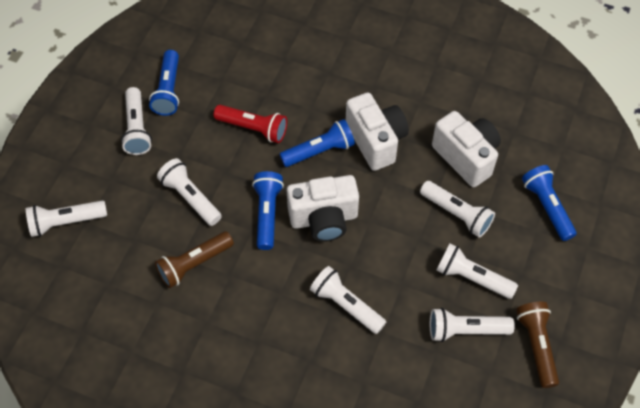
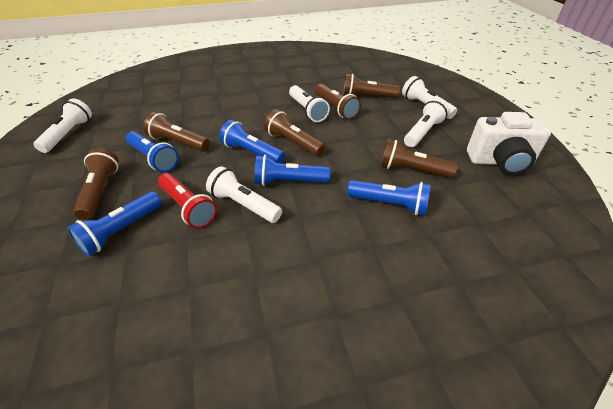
blue flashlight: [149,50,179,116] [252,171,284,250] [280,119,355,167] [522,165,577,241] = 4 -> [67,192,162,256] [126,131,179,172] [219,120,285,163] [255,155,330,186] [347,180,431,215] = 5
brown flashlight: [155,231,234,288] [516,302,559,388] = 2 -> [73,148,119,220] [143,112,210,151] [264,110,325,156] [315,84,361,120] [343,74,400,98] [380,139,458,178] = 6
white camera: [287,175,359,242] [346,93,409,171] [432,111,501,187] = 3 -> [467,112,551,175] = 1
white flashlight: [26,200,107,237] [121,87,152,155] [157,158,222,226] [310,266,386,334] [420,181,495,238] [430,308,515,342] [437,243,518,299] = 7 -> [34,99,92,153] [206,166,282,223] [289,85,330,122] [402,76,457,119] [404,99,449,147] = 5

